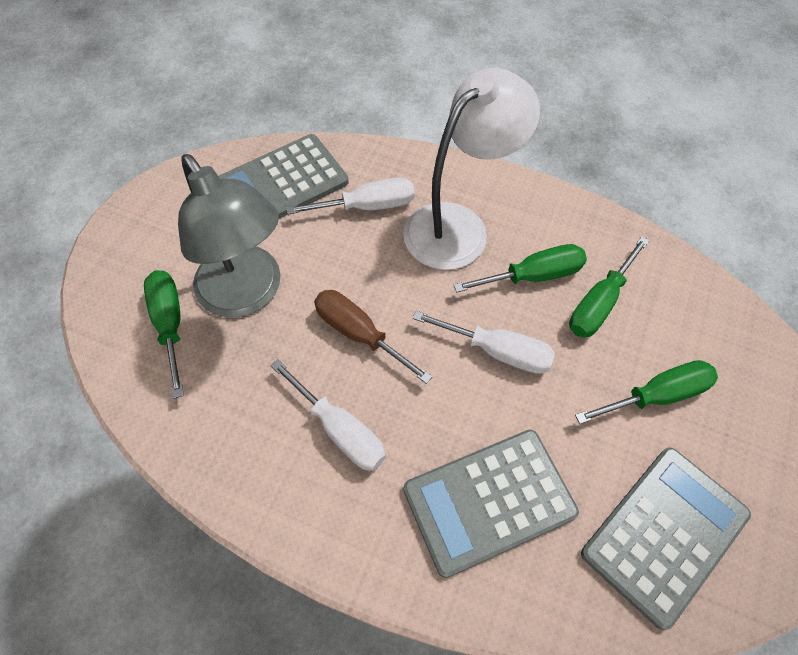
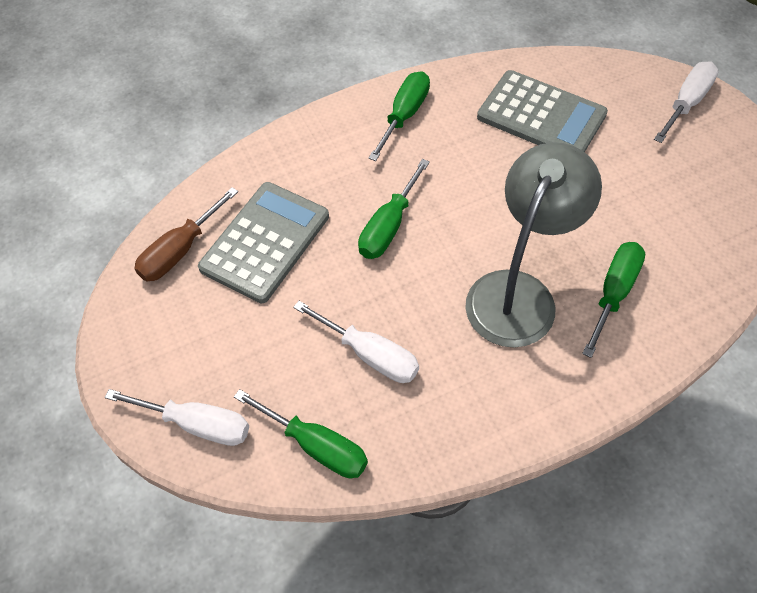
grey calculator: [219,134,349,219] [404,430,579,578] [581,447,751,630] = 3 -> [198,182,329,303] [477,70,608,152] = 2
white lamp: [403,68,540,270] = 1 -> none = 0

